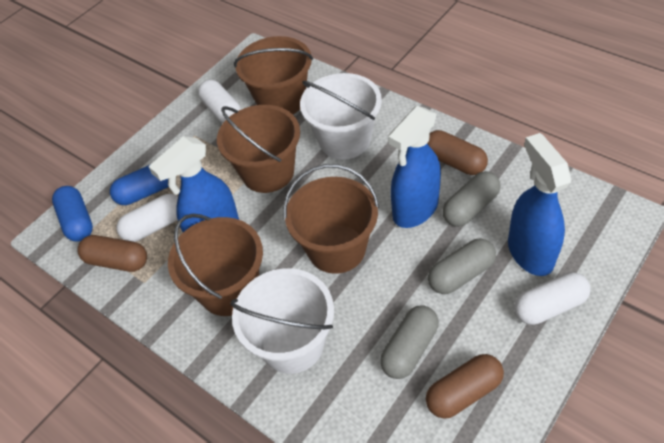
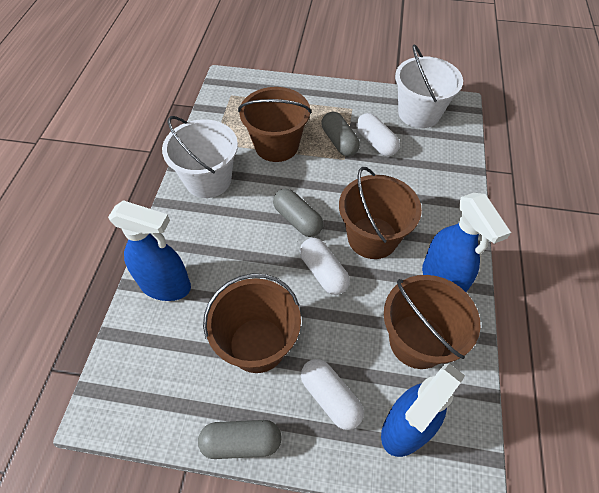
blue capsule: [52,186,93,242] [110,165,169,205] = 2 -> none = 0
brown capsule: [77,235,147,272] [426,354,504,418] [427,130,488,175] = 3 -> none = 0

